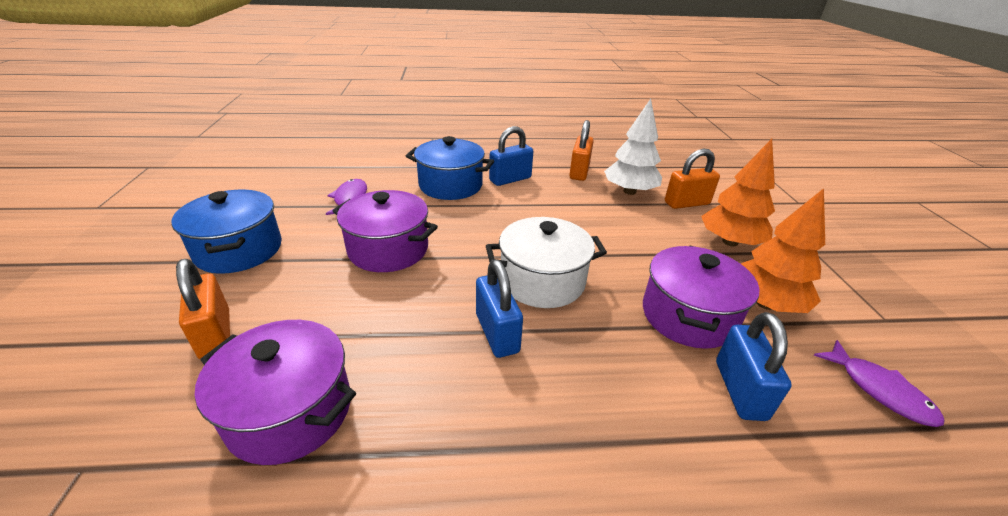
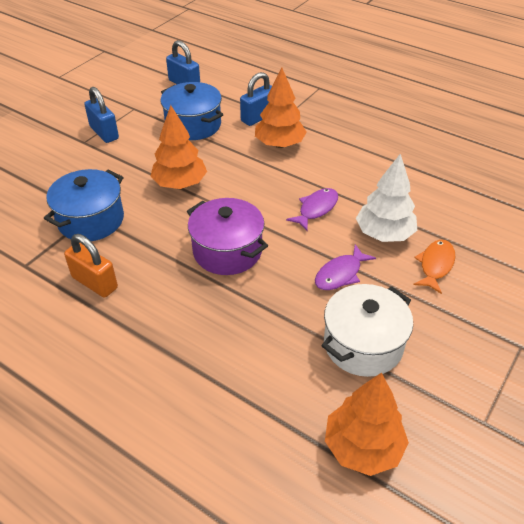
orange fish: none = 0 -> [413,240,455,294] = 1
orange padlock: [176,259,230,359] [569,120,594,181] [665,148,720,209] = 3 -> [64,234,118,298] = 1
orange tree: [701,139,775,246] [740,188,825,313] = 2 -> [150,105,207,189] [255,67,307,148] [325,372,409,476] = 3
purple pot: [195,320,356,465] [333,190,438,272] [643,245,760,349] = 3 -> [187,198,268,275] = 1

